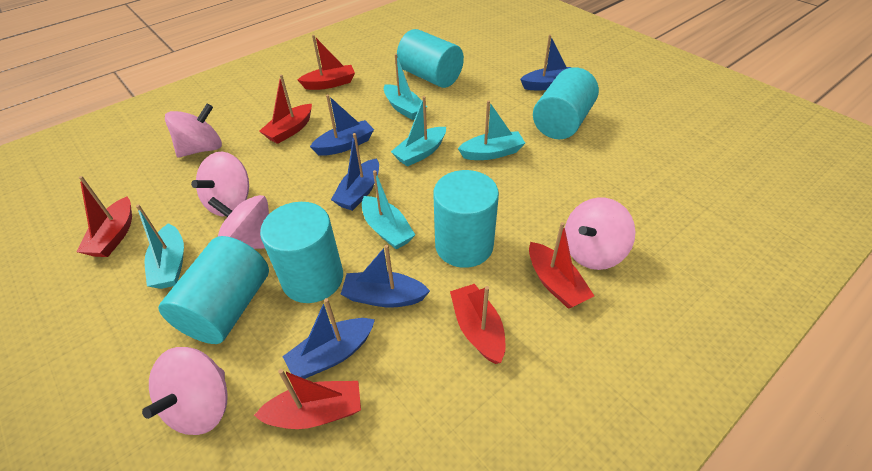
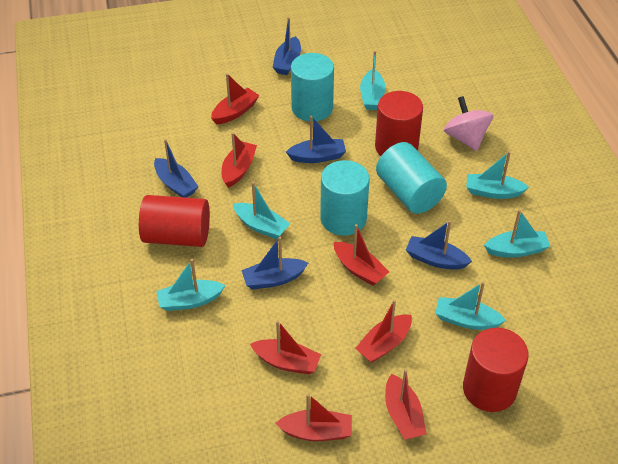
pink spinning top: [142,347,228,435] [165,103,222,157] [191,152,249,216] [208,195,269,249] [565,197,635,270] = 5 -> [444,96,493,151] = 1
red boat: [77,176,132,257] [254,369,361,429] [259,75,312,144] [298,35,355,90] [450,284,506,364] [529,222,594,309] = 6 -> [211,73,259,124] [222,132,257,188] [250,320,321,374] [276,394,352,441] [334,224,389,286] [355,300,412,363] [385,369,427,440] = 7
red cylinder: none = 0 -> [139,195,210,247] [375,91,423,156] [463,328,529,412] = 3
turquoise boat: [136,204,184,289] [362,170,415,250] [384,54,427,120] [391,96,446,167] [458,100,525,160] = 5 -> [156,259,225,311] [233,182,291,239] [360,51,385,110] [435,282,506,330] [467,151,529,199] [484,210,550,258] = 6
turquoise cylinder: [159,236,269,344] [260,202,343,303] [397,29,464,88] [433,170,499,268] [533,67,599,139] = 5 -> [291,53,334,122] [320,160,370,236] [376,142,447,214] = 3

